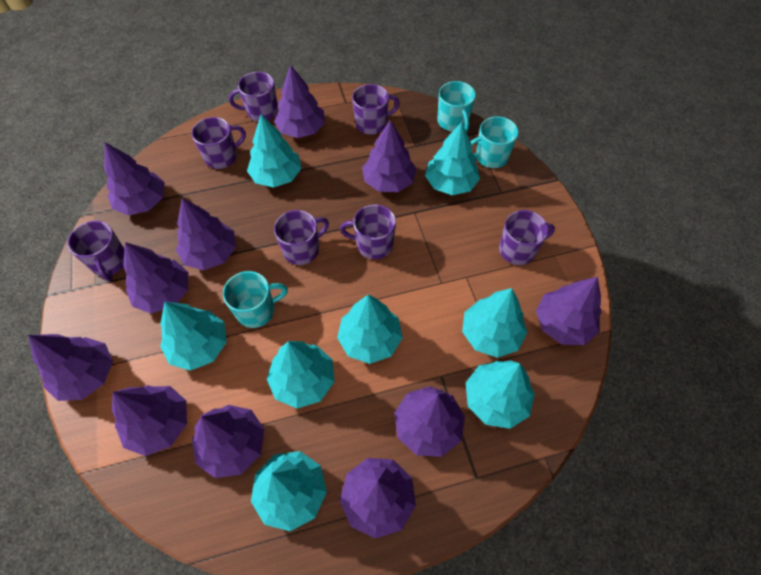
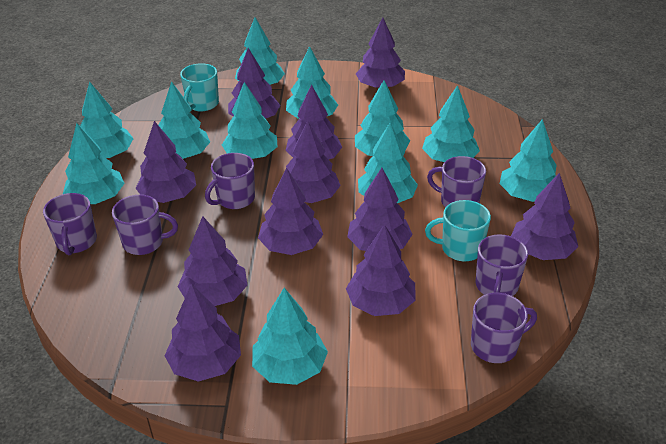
purple mug: [67,221,125,281] [191,117,246,169] [229,72,278,121] [274,210,329,265] [340,204,396,259] [352,84,400,135] [499,210,555,265] = 7 -> [43,193,97,255] [112,195,178,255] [205,153,255,209] [427,156,486,208] [471,293,537,363] [476,234,528,296] = 6
turquoise mug: [223,271,288,328] [437,81,476,132] [470,116,518,168] = 3 -> [180,63,219,111] [425,200,491,261] = 2
turquoise tree: [160,302,227,371] [247,114,302,188] [251,451,327,531] [267,341,335,408] [337,294,403,364] [425,122,480,195] [462,288,527,358] [466,360,535,429] = 8 -> [63,123,125,204] [80,82,134,158] [158,81,210,159] [222,82,278,159] [235,17,285,85] [252,288,328,385] [286,46,338,118] [355,80,410,156] [358,123,418,203] [422,85,480,162] [500,119,557,202] = 11

